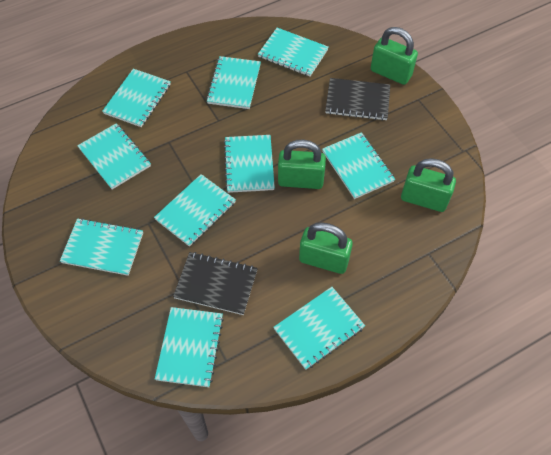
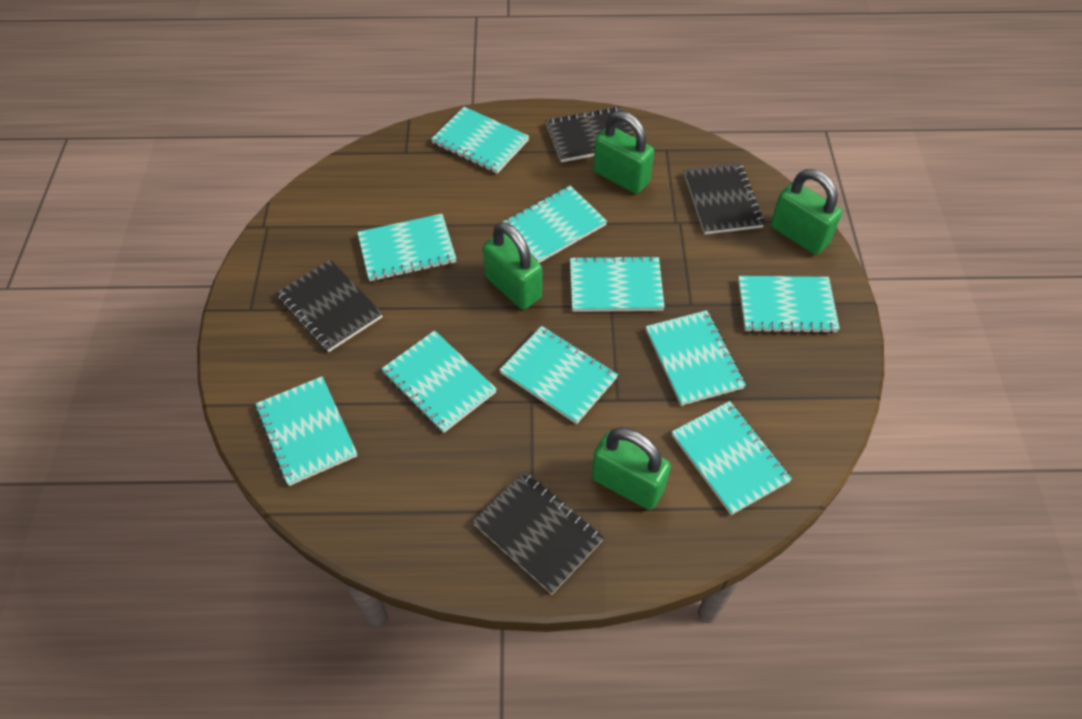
black notebook: [173,252,258,315] [325,78,390,120] = 2 -> [276,260,383,352] [473,471,604,594] [546,106,635,162] [684,163,765,234] = 4

